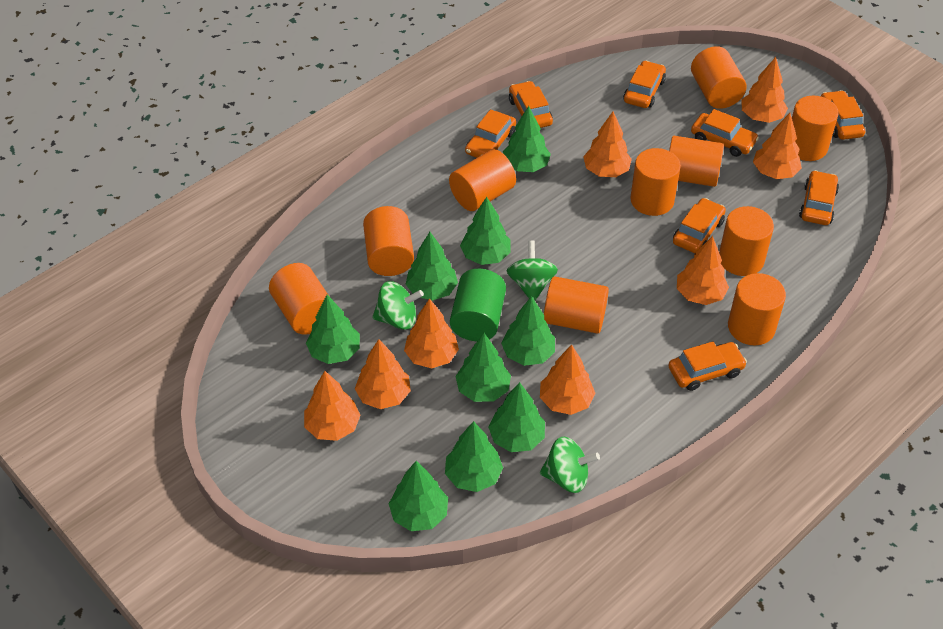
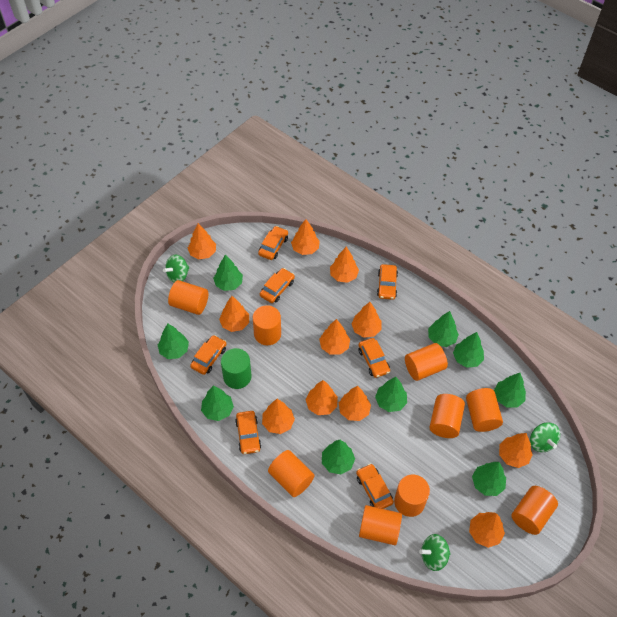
orange car: [465,109,516,158] [509,81,553,128] [623,61,666,108] [668,341,747,391] [673,198,726,253] [691,109,759,157] [799,170,839,225] [821,90,865,140] = 8 -> [190,335,227,375] [235,411,261,454] [258,226,288,260] [260,268,295,303] [356,464,394,509] [359,338,390,378] [377,264,398,300] = 7
orange cylinder: [269,263,330,335] [363,206,414,276] [449,149,516,211] [544,276,609,334] [630,148,681,216] [669,136,724,187] [691,46,747,109] [719,206,774,276] [728,273,786,345] [792,95,839,161] = 10 -> [168,280,208,315] [253,305,281,345] [268,450,314,497] [359,505,402,545] [394,474,430,517] [405,343,448,381] [429,394,465,438] [466,388,503,432] [511,486,558,535] = 9
orange tree: [304,371,361,441] [355,339,411,409] [404,298,459,368] [540,344,595,415] [583,111,632,177] [677,236,729,305] [742,57,788,123] [753,113,802,179] = 8 -> [188,223,216,259] [219,296,249,332] [262,399,295,434] [291,219,320,255] [306,380,338,415] [319,319,350,354] [330,247,359,283] [339,386,371,421] [351,302,382,338] [469,512,505,548] [499,433,533,468] = 11

